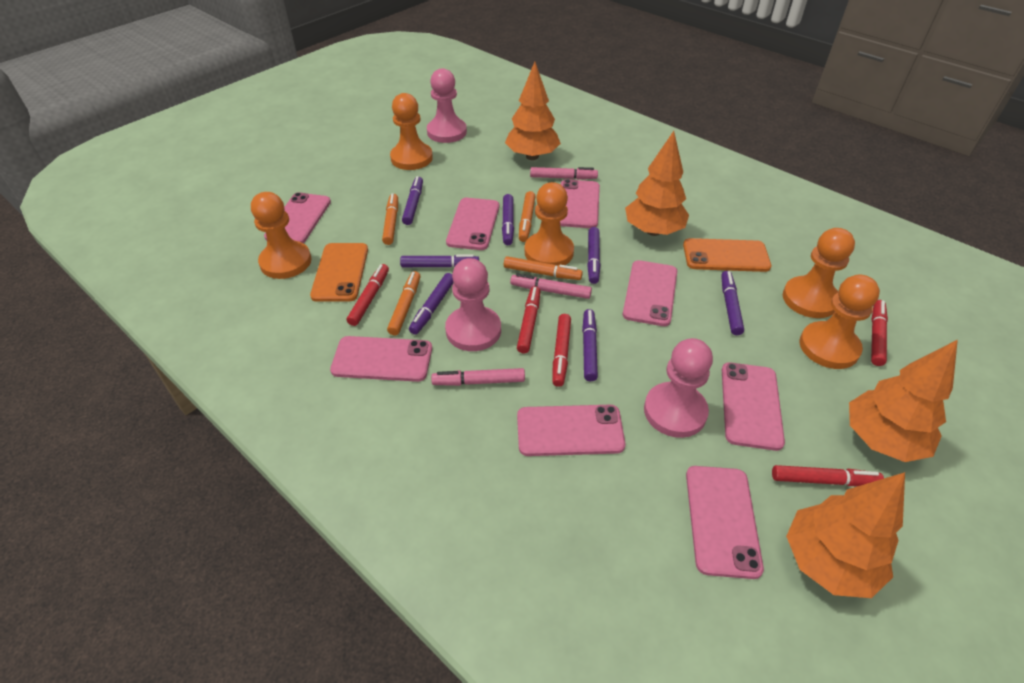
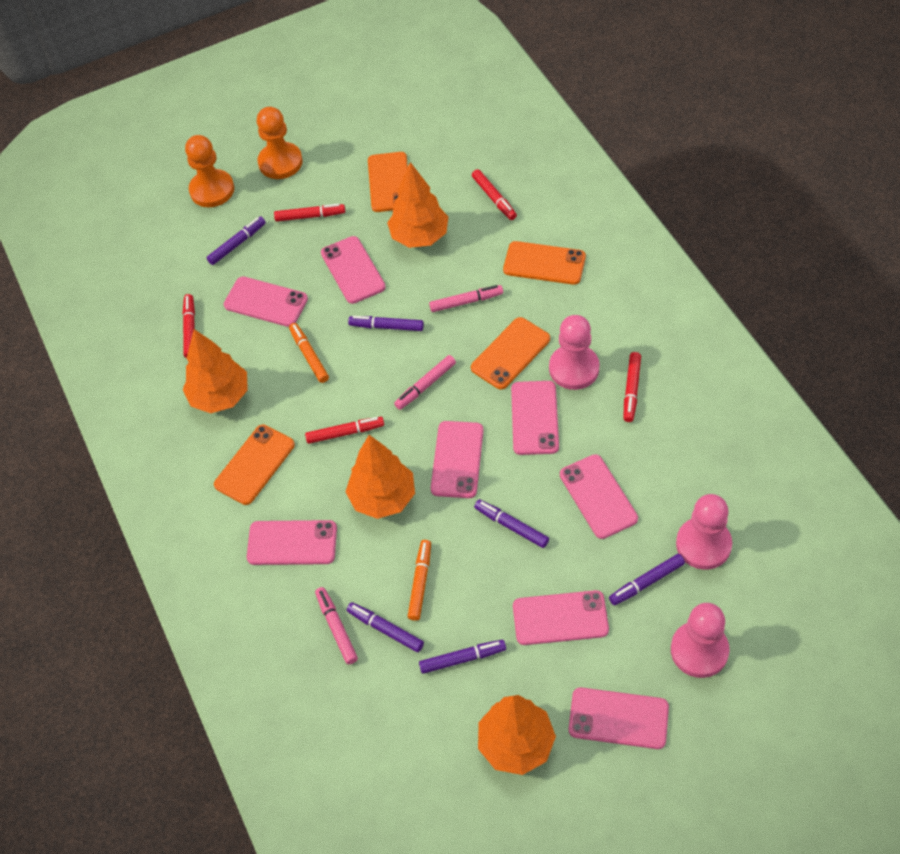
orange marker: [382,193,398,245] [387,271,420,335] [504,256,583,280] [519,191,535,242] = 4 -> [289,323,329,383] [408,540,431,621] = 2
orange pawn: [251,192,311,279] [390,93,433,170] [525,182,574,266] [783,228,855,318] [799,274,880,369] = 5 -> [185,135,234,207] [257,107,303,179] = 2
orange phone: [310,243,368,302] [683,238,771,272] = 2 -> [214,425,295,505] [368,152,408,212] [471,317,550,390] [503,241,586,285] = 4
purple marker: [400,254,479,267] [402,176,423,225] [409,273,454,335] [502,194,514,245] [582,309,598,381] [587,227,601,284] [721,271,744,335] = 7 -> [206,217,266,265] [347,602,424,652] [348,316,424,331] [419,640,506,674] [474,500,549,548] [609,554,685,605] = 6

